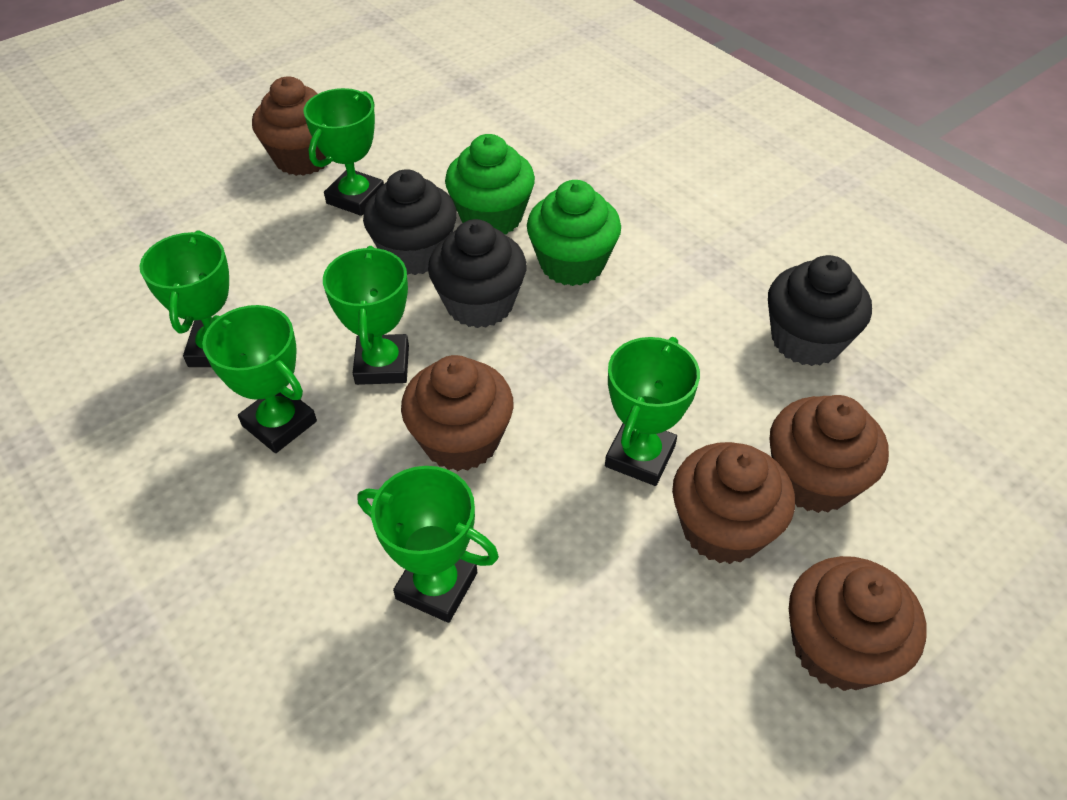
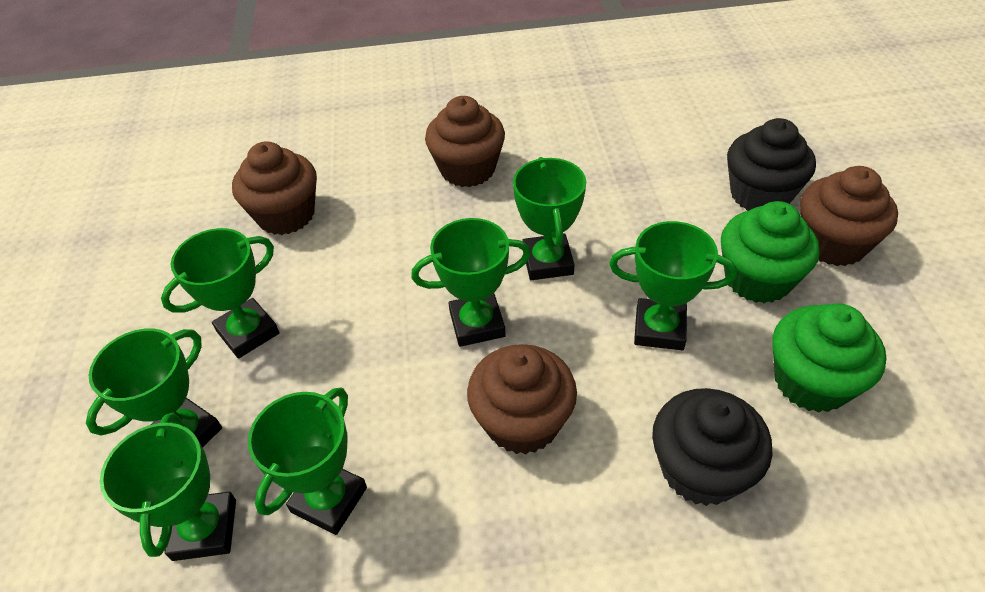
black cupcake: [363,169,457,275] [428,219,527,328] [768,255,872,366] = 3 -> [652,388,773,506] [727,118,816,211] = 2
brown cupcake: [252,76,329,176] [401,355,514,471] [672,442,795,564] [769,395,889,513] [789,556,927,691] = 5 -> [232,141,317,235] [425,96,505,187] [467,344,577,455] [800,166,898,266] = 4
green trophy: [140,230,229,367] [202,305,317,453] [303,88,384,216] [323,246,409,385] [358,466,499,623] [605,337,700,486] = 6 -> [86,329,222,448] [100,413,236,561] [161,228,280,359] [248,388,367,535] [411,218,531,347] [513,157,586,280] [609,221,737,350] = 7

